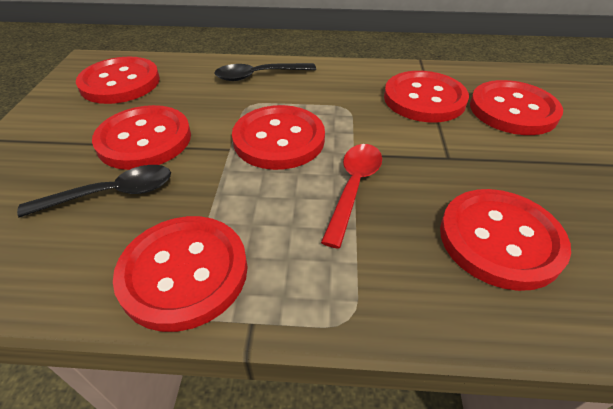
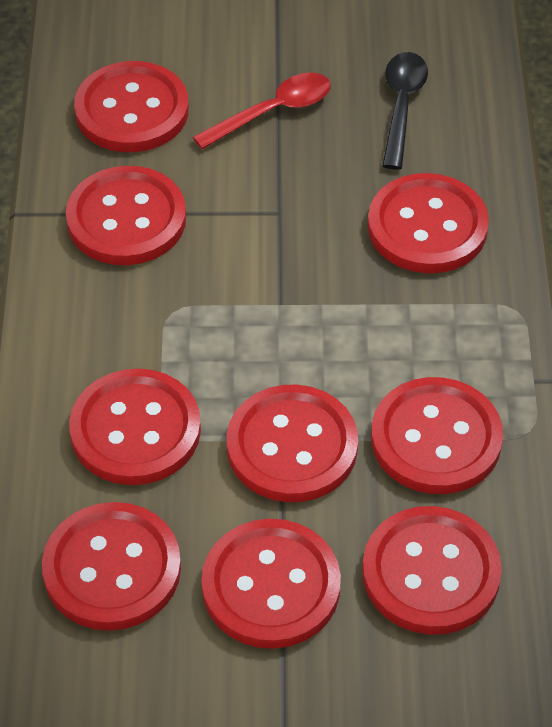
black spoon: [17,165,171,217] [214,63,316,81] = 2 -> [382,52,428,170] = 1
red button: [76,56,160,104] [92,105,191,170] [113,216,248,332] [232,105,325,170] [384,71,469,122] [440,189,571,291] [470,80,563,135] = 7 -> [42,502,181,631] [66,166,186,265] [69,368,201,485] [74,61,189,152] [202,519,341,649] [227,385,358,502] [362,506,502,635] [368,173,489,273] [371,377,503,494] = 9

